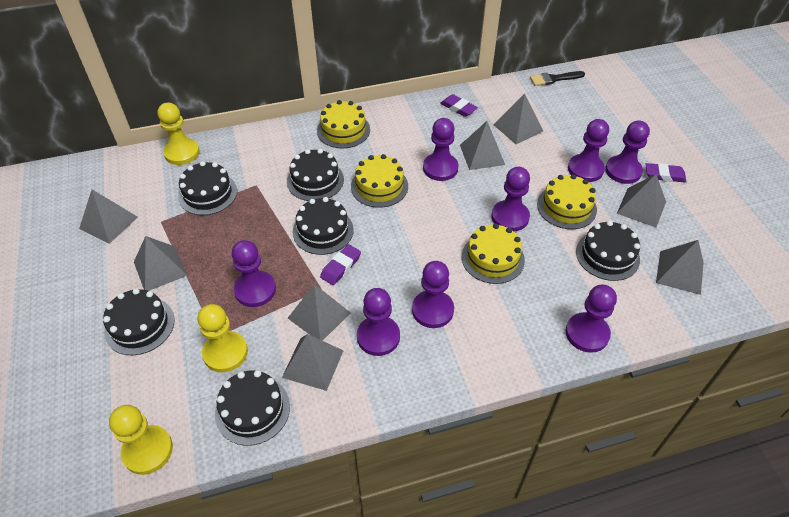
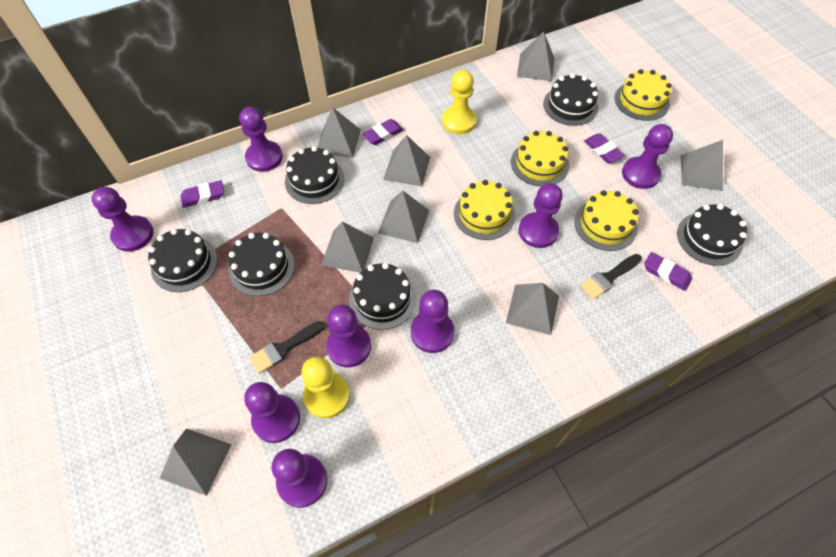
black brush: [530,71,585,86] = 1 -> [249,321,325,374] [580,254,642,299] = 2
purple eraser: [320,244,361,285] [440,94,478,117] [645,163,687,183] = 3 -> [181,180,224,208] [362,119,404,145] [584,133,625,163] [644,252,692,291] = 4
yellow pawn: [109,405,173,475] [158,102,200,165] [198,304,248,372] = 3 -> [301,357,350,418] [442,70,477,134] = 2

